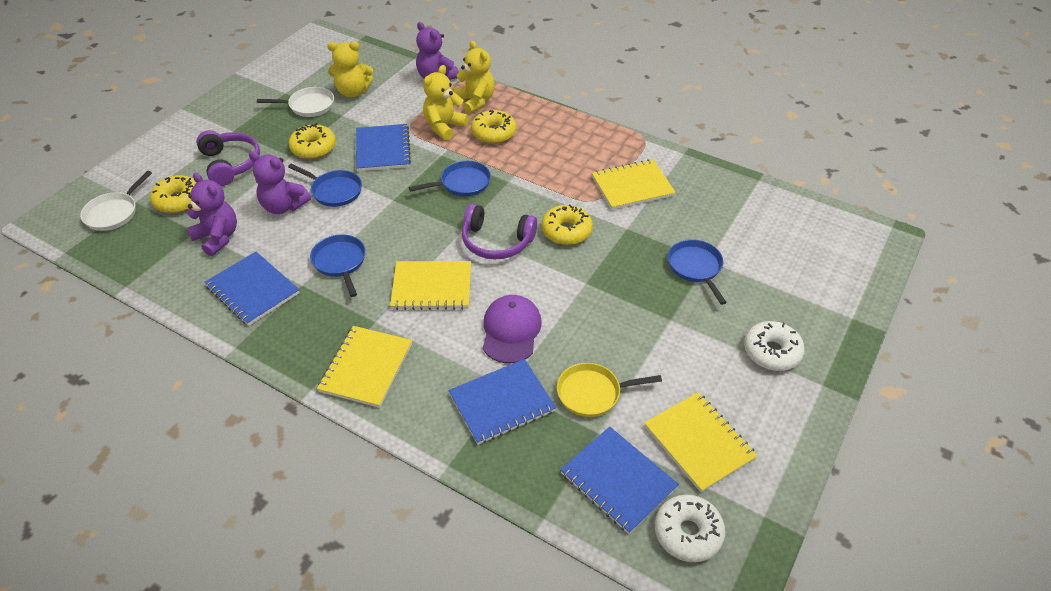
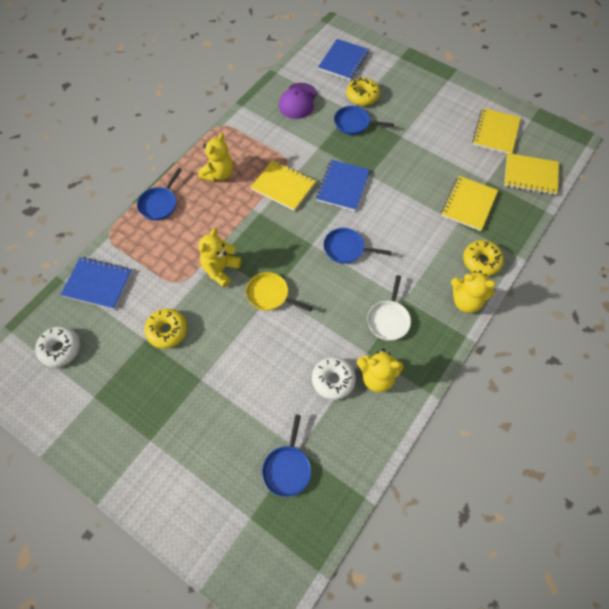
blue notebook: [204,252,300,326] [356,124,411,171] [448,359,556,445] [560,427,679,534] = 4 -> [60,257,132,309] [316,160,370,211] [318,39,369,81] = 3
purple headphones: [196,130,260,186] [462,204,537,259] = 2 -> none = 0
purple teddy bear: [187,173,237,256] [249,151,311,214] [416,22,459,80] = 3 -> none = 0
white pan: [80,171,152,231] [257,87,334,117] = 2 -> [367,275,411,341] = 1
yellow donut: [150,175,196,213] [289,123,336,159] [471,110,516,144] [541,204,593,245] = 4 -> [144,309,187,349] [347,77,380,106] [463,240,504,276] = 3
yellow teddy bear: [328,42,373,97] [423,65,469,141] [453,41,495,114] = 3 -> [198,133,233,182] [199,228,241,287] [357,349,403,392] [451,270,496,313] = 4

